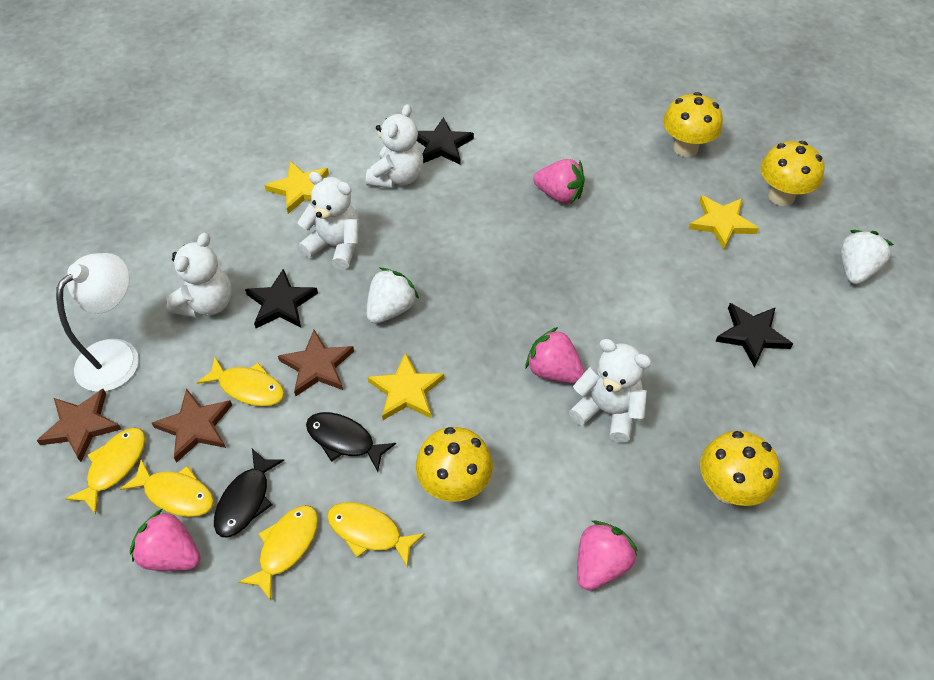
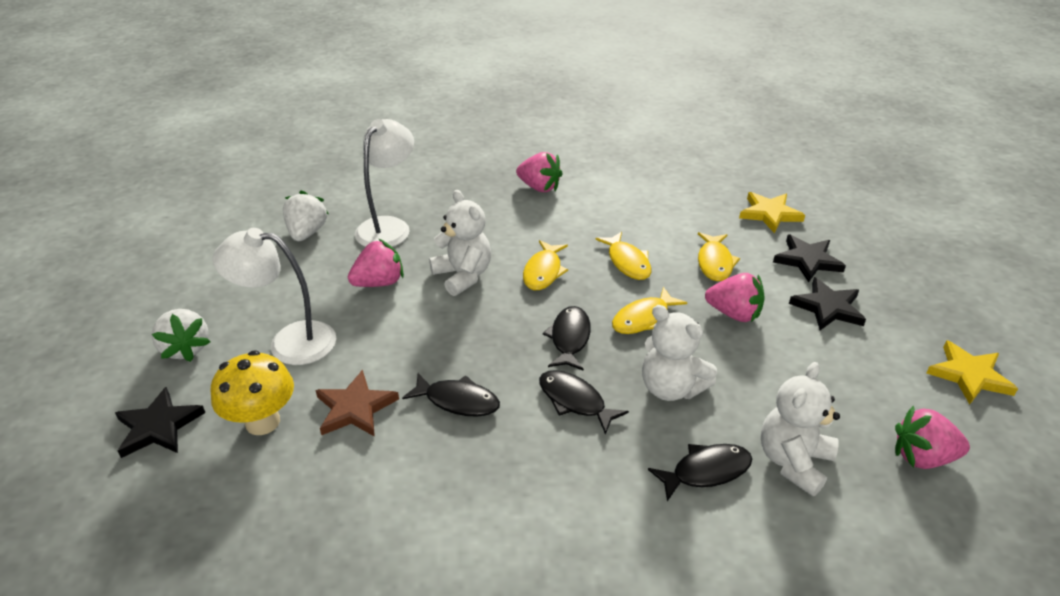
black fish: [214,449,284,538] [306,412,396,472] = 2 -> [402,373,500,417] [539,370,629,435] [543,306,591,371] [648,444,752,501] = 4
brown star: [36,389,122,462] [152,388,232,463] [278,330,354,396] = 3 -> [316,370,399,437] = 1
white lamp: [56,253,139,392] = 1 -> [213,228,336,365] [355,119,414,247] = 2
white teddy bear: [167,233,232,318] [298,172,359,270] [366,104,423,189] [569,339,651,443] = 4 -> [429,190,491,296] [642,305,717,401] [761,362,840,496] = 3
yellow fish: [65,428,145,514] [120,459,214,517] [197,357,284,406] [239,505,318,601] [327,502,425,567] = 5 -> [523,240,568,290] [595,232,651,280] [612,287,687,334] [698,232,740,281] = 4
yellow mushroom: [416,427,493,502] [663,92,723,157] [700,431,780,506] [760,141,825,206] = 4 -> [210,350,294,435] = 1
yellow star: [265,161,329,214] [368,352,445,420] [688,195,759,249] = 3 -> [739,192,805,233] [926,340,1018,405] = 2

